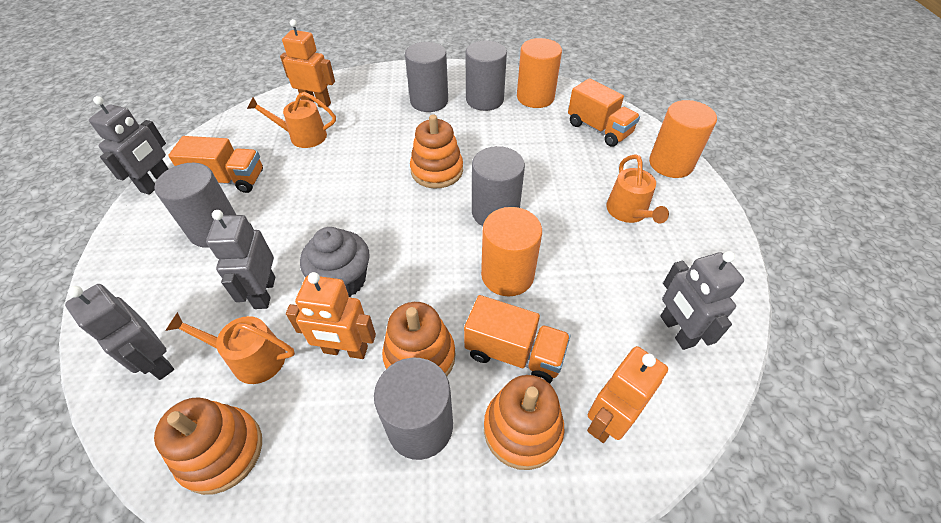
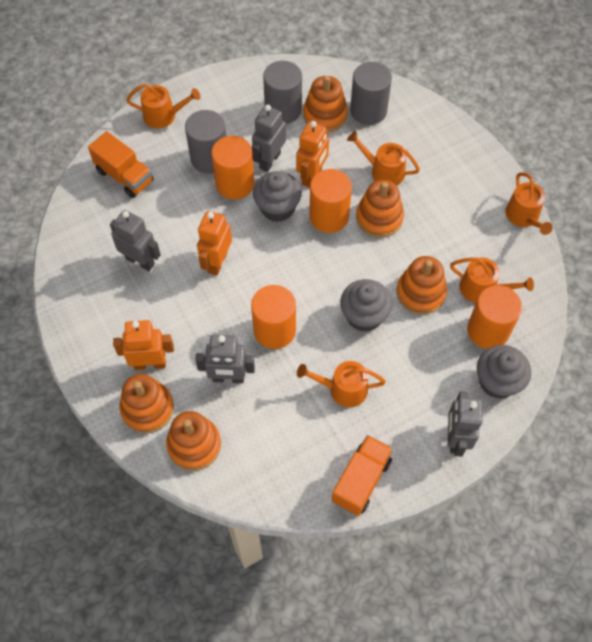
grey cupcake: [300,227,370,297] = 1 -> [253,171,302,222] [340,279,393,332] [477,345,531,399] = 3
grey cylinder: [154,163,236,248] [374,358,453,460] [405,42,448,112] [465,40,507,111] [472,146,525,226] = 5 -> [185,110,226,173] [263,61,302,124] [350,62,392,125] = 3
orange cylinder: [481,207,542,296] [517,38,562,108] [649,100,717,178] = 3 -> [211,136,255,199] [251,285,296,349] [309,169,352,233] [467,285,522,349] = 4
orange stacking toy: [154,397,262,495] [382,302,455,376] [410,114,463,188] [484,375,564,470] = 4 -> [120,374,174,433] [166,411,221,471] [303,76,348,132] [356,180,404,238] [397,256,447,315] = 5
orange truck: [168,136,263,193] [464,295,571,384] [568,78,640,147] = 3 -> [88,131,154,198] [332,435,393,516] = 2
orange watering can: [165,312,295,384] [247,92,336,148] [606,154,669,223] = 3 -> [126,84,201,129] [297,361,386,407] [347,131,420,186] [450,257,534,303] [505,172,553,235] = 5

